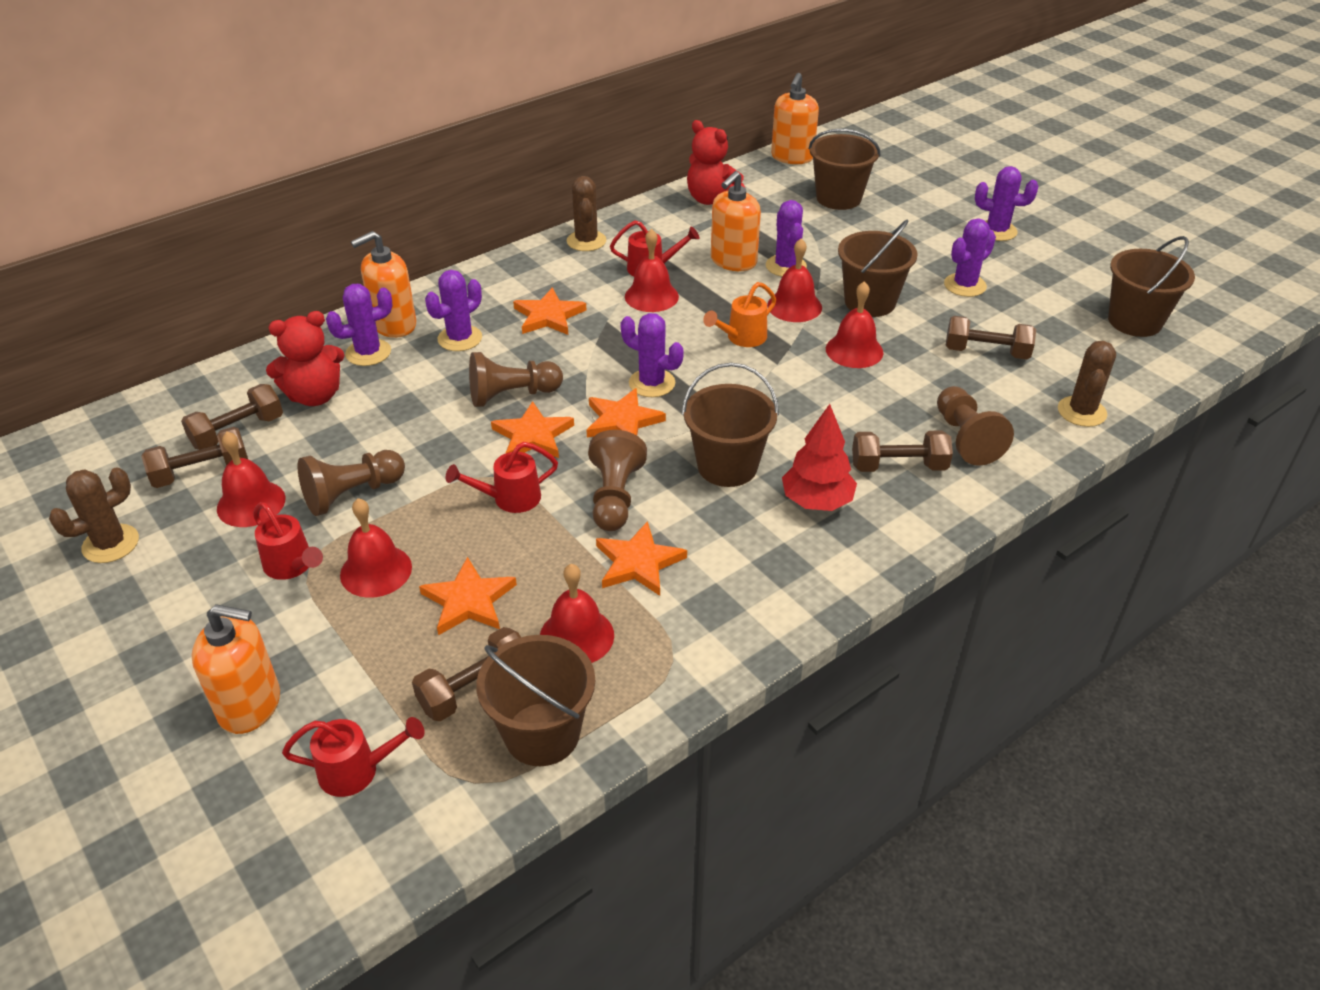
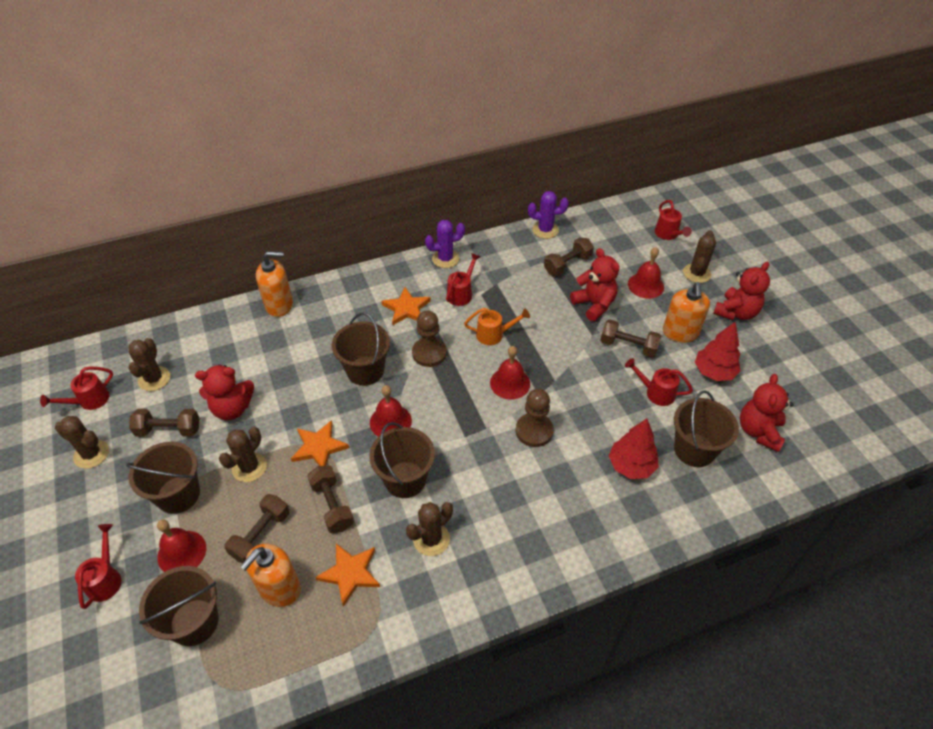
brown cactus: [49,467,139,563] [567,176,606,251] [1058,341,1116,427] = 3 -> [55,416,109,469] [128,338,170,391] [219,427,267,482] [406,502,453,556] [683,230,716,283] = 5
brown pawn: [297,450,405,516] [469,352,563,407] [588,430,647,531] [937,386,1014,466] = 4 -> [412,310,447,367] [516,389,554,447] = 2
orange soap dispenser: [192,604,280,734] [351,231,416,338] [711,171,761,271] [771,73,819,164] = 4 -> [240,544,301,607] [256,251,293,317] [663,282,710,343] = 3
orange star: [419,557,517,635] [491,401,574,458] [513,287,586,335] [587,388,666,438] [596,521,687,596] = 5 -> [291,420,349,466] [315,544,380,607] [382,287,431,325] = 3
purple cactus: [326,284,393,366] [425,270,482,351] [620,313,684,397] [766,200,807,277] [944,218,996,297] [975,166,1038,241] = 6 -> [425,220,465,268] [528,191,569,239] = 2
red bell: [217,431,286,527] [340,498,412,598] [540,564,614,663] [625,229,679,312] [767,238,822,322] [826,281,883,368] = 6 -> [157,519,206,572] [370,385,412,437] [490,346,530,400] [628,247,664,299] = 4
red teddy bear: [266,311,345,406] [687,120,745,205] = 2 -> [195,364,254,420] [570,248,620,321] [713,262,770,320] [740,374,794,452] = 4
red tree: [782,404,857,511] = 1 -> [609,419,659,479] [695,321,741,381] = 2
red watering can: [253,502,323,580] [282,717,425,797] [446,442,558,513] [610,220,700,277] = 4 -> [40,366,113,410] [75,524,122,609] [446,253,480,306] [625,358,693,406] [655,200,692,240] = 5

